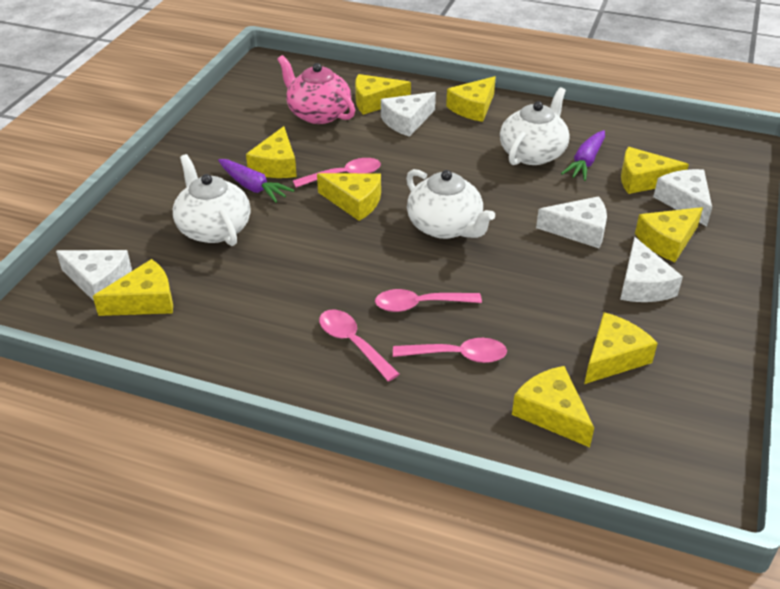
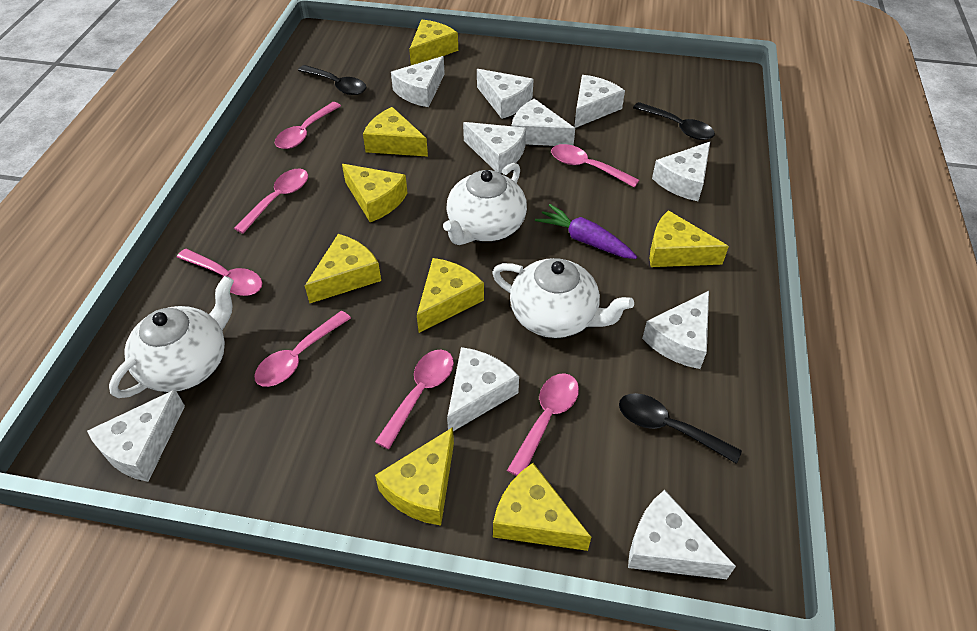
black spoon: none = 0 -> [298,65,366,95] [619,393,742,464] [633,102,715,140] = 3
pink spoon: [293,158,381,188] [319,309,399,382] [375,289,482,312] [393,338,507,363] = 4 -> [177,249,262,296] [234,169,308,234] [254,311,351,387] [275,102,341,149] [375,350,454,449] [507,373,579,476] [551,144,639,188] = 7
pink teapot: [277,55,355,124] = 1 -> none = 0
purple carrot: [218,159,294,203] [561,130,605,181] = 2 -> [535,204,637,259] = 1
white cheese: [56,250,132,301] [381,92,436,137] [536,196,607,248] [620,237,683,302] [653,169,712,227] = 5 -> [87,390,185,482] [391,56,445,107] [447,347,519,431] [463,122,526,174] [477,69,534,119] [511,99,575,146] [574,75,625,128] [628,490,736,579] [642,291,709,369] [652,142,710,201] = 10
yellow cheese: [93,259,173,316] [246,126,297,178] [317,173,381,221] [355,74,411,115] [446,76,496,122] [512,366,594,447] [584,312,658,384] [621,147,689,194] [635,207,703,262] = 9 -> [305,234,381,303] [342,164,408,222] [363,107,428,157] [375,427,454,526] [409,20,458,65] [417,258,484,333] [493,463,591,551] [650,210,729,267] = 8

